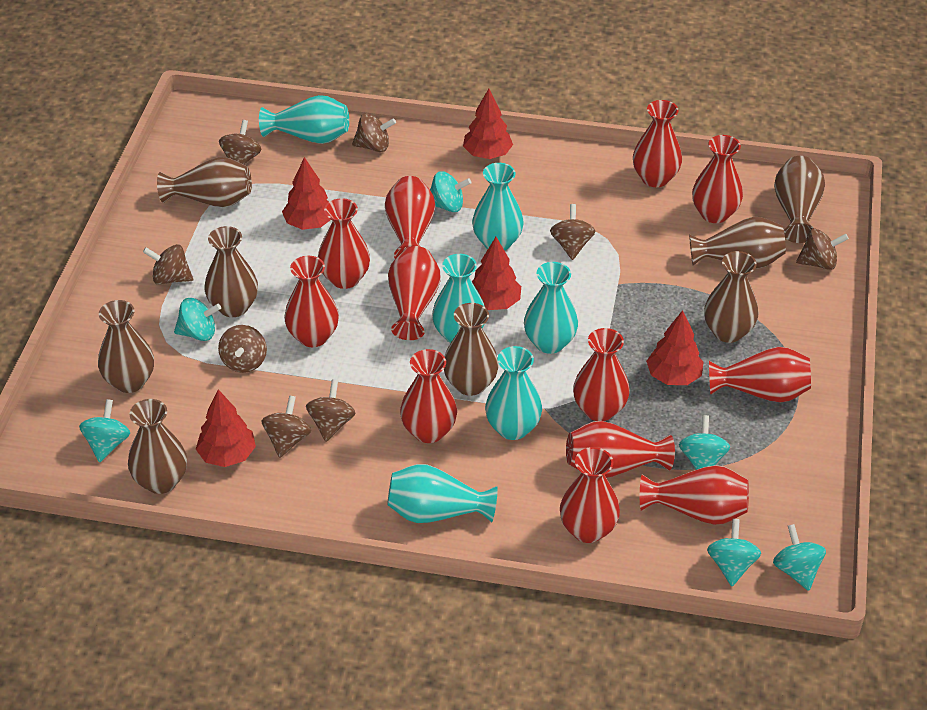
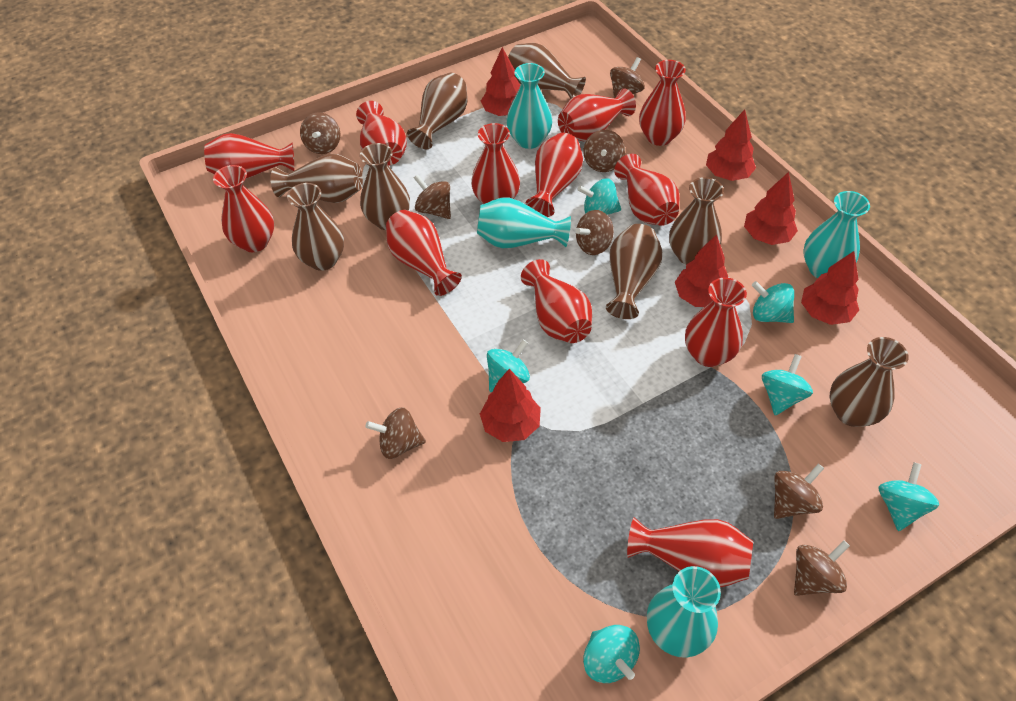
red tree: [196,389,256,467] [282,157,331,230] [463,89,513,159] [472,237,521,310] [646,310,704,385] = 5 -> [480,369,541,442] [481,47,521,116] [675,234,728,307] [706,109,756,181] [744,172,798,245] [801,251,859,325] = 6
turquoise vase: [259,95,349,144] [387,464,498,523] [432,254,485,343] [472,163,524,251] [485,346,542,440] [524,262,578,354] = 6 -> [477,197,571,248] [506,63,552,149] [647,566,721,658] [803,191,870,278] = 4

